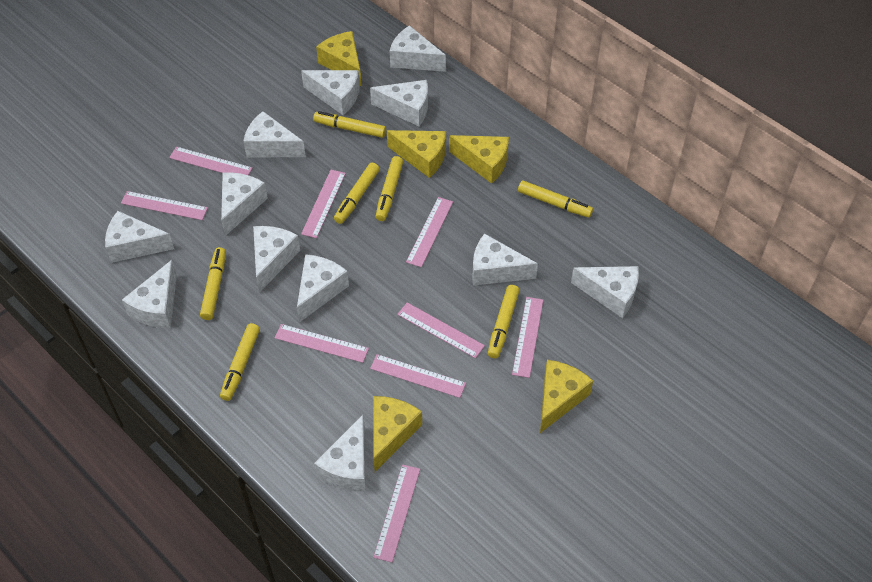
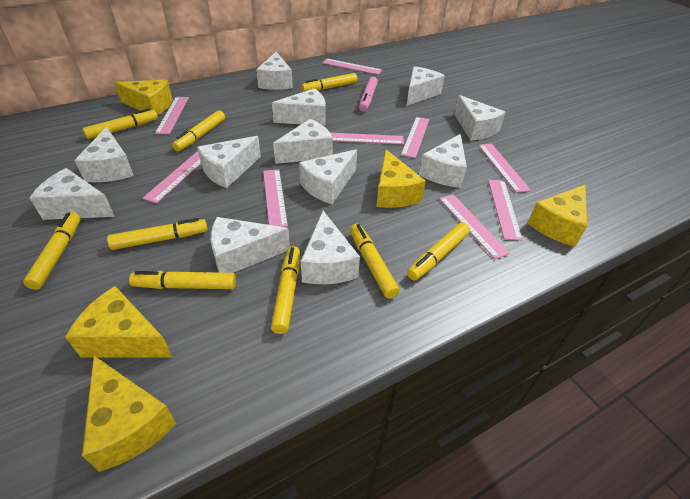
pink marker: none = 0 -> [359,76,378,112] = 1
yellow marker: [200,247,226,320] [220,323,260,401] [313,111,386,138] [334,163,380,224] [376,156,403,221] [488,285,520,359] [518,180,593,218] = 7 -> [23,212,81,290] [83,108,158,139] [107,218,207,250] [129,271,236,289] [172,110,225,151] [271,246,300,334] [301,73,357,92] [350,224,400,299] [407,222,470,280] = 9

